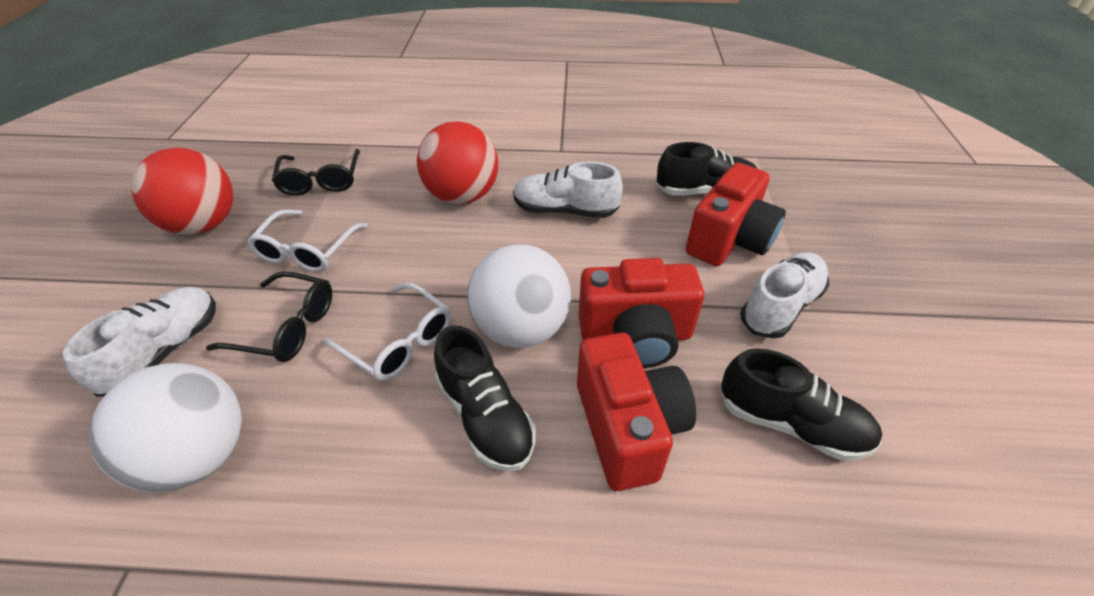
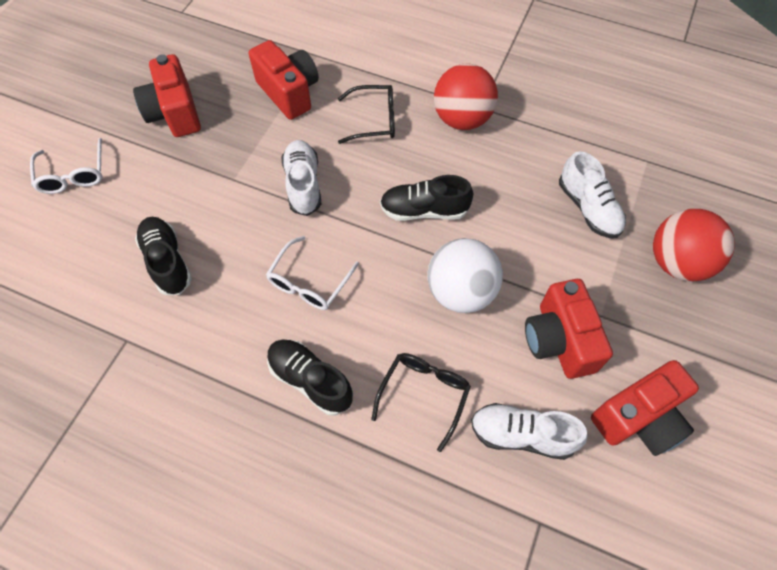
red camera: [577,333,696,491] [579,258,704,368] [685,163,786,266] = 3 -> [133,54,201,137] [249,40,319,120] [525,279,613,379] [591,360,699,456] = 4
white ball: [89,363,242,493] [467,245,571,348] = 2 -> [427,238,503,313] = 1

